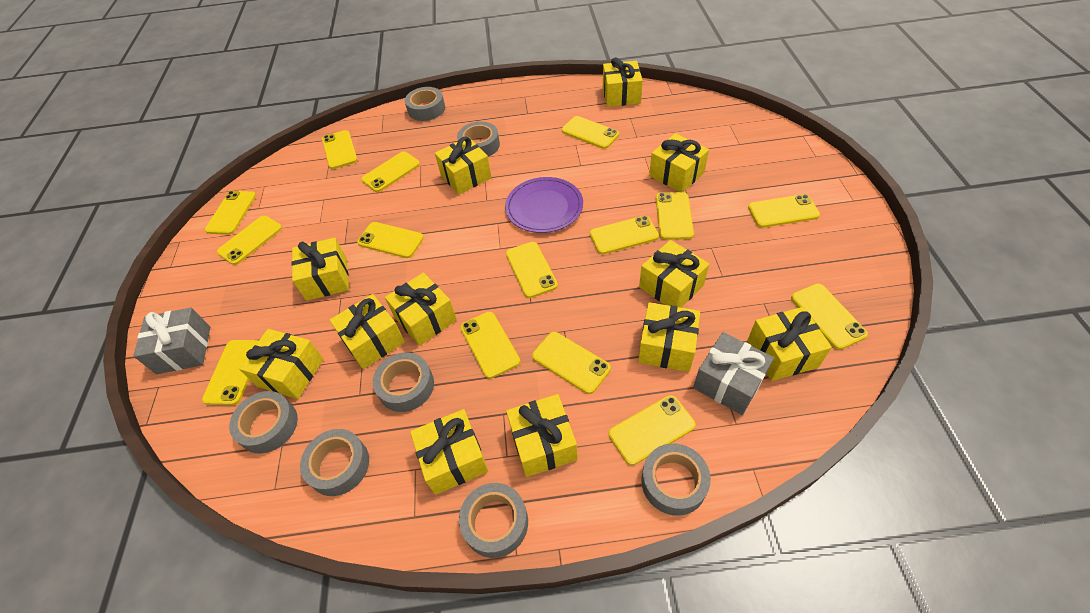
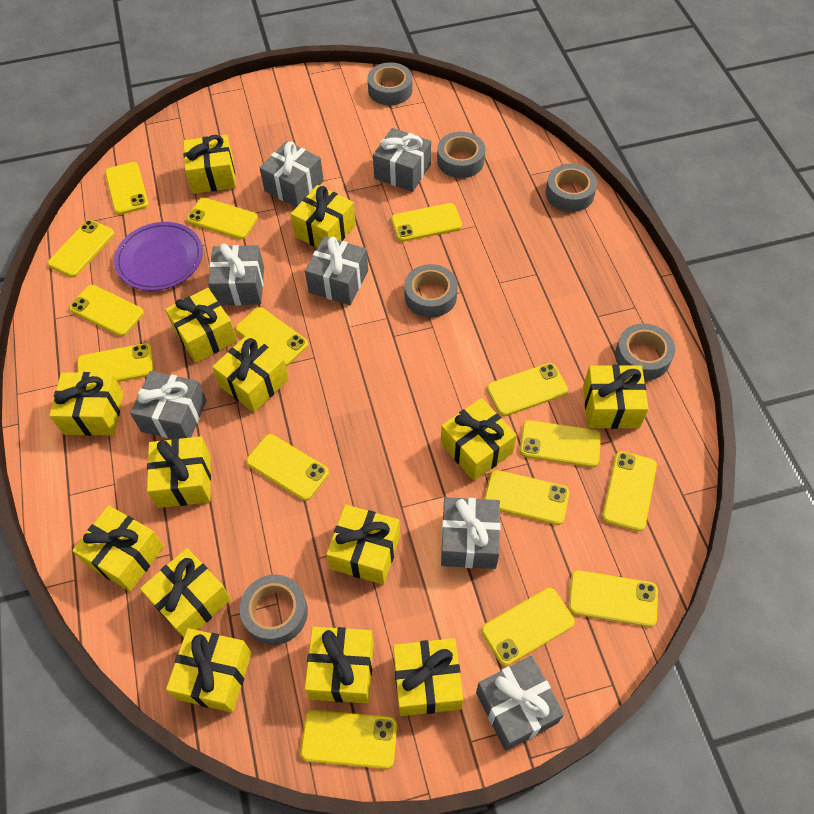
grey gift: [133,308,210,374] [693,332,774,415] = 2 -> [130,371,207,439] [208,243,264,306] [260,141,324,207] [305,236,368,305] [373,128,431,192] [441,497,500,569] [476,656,564,751] = 7
grey tape: [229,391,298,454] [300,429,369,496] [373,352,434,412] [405,87,445,121] [457,121,500,157] [459,483,528,558] [641,444,711,516] = 7 -> [240,575,308,645] [367,62,412,105] [404,264,457,318] [437,132,485,178] [546,164,597,212] [615,323,675,380] = 6
yellow gift: [239,329,324,399] [291,238,349,301] [330,294,405,369] [385,272,457,346] [410,409,488,495] [435,137,492,195] [506,394,578,477] [603,57,643,107] [638,302,700,372] [639,240,709,308] [649,133,709,192] [747,307,832,381] = 12 -> [49,372,124,436] [72,505,164,592] [140,548,231,638] [147,436,211,508] [165,288,237,363] [166,628,252,713] [183,135,236,194] [212,334,289,413] [291,185,356,248] [305,627,374,703] [326,504,400,585] [393,638,463,716] [441,398,517,481] [583,365,649,429] = 14

